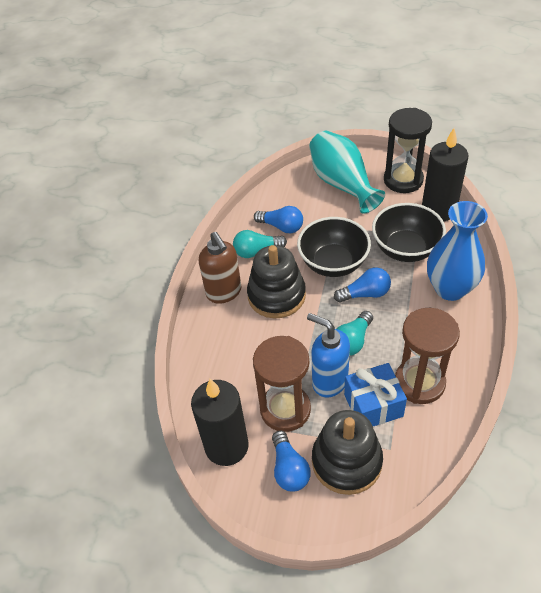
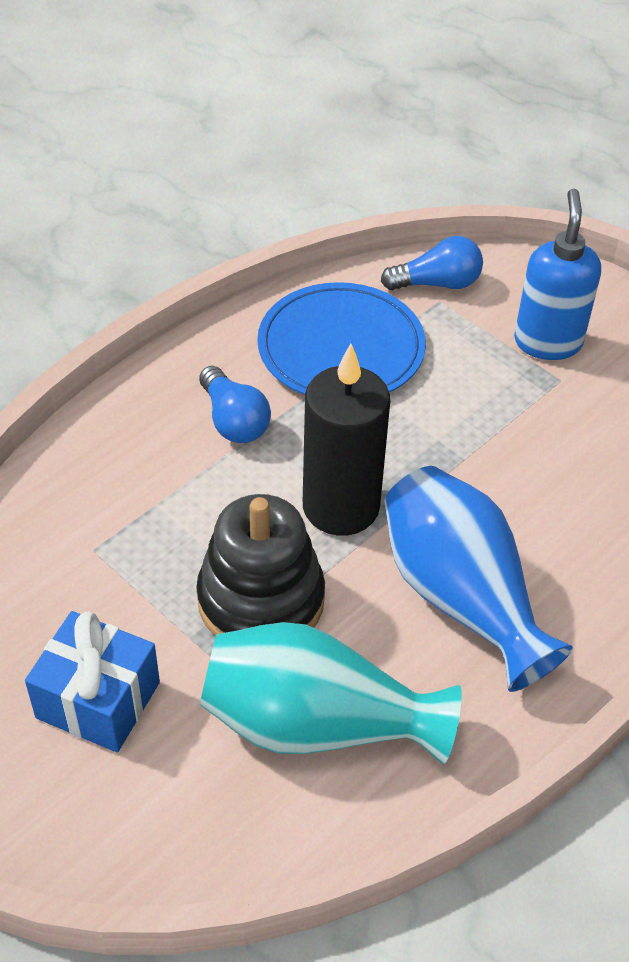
black bowl: [297,217,371,277] [372,203,446,262] = 2 -> none = 0
black candle: [191,379,249,466] [422,128,468,221] = 2 -> [303,344,390,536] = 1
black hourglass: [384,108,432,193] = 1 -> none = 0
black stacking toy: [247,245,306,318] [312,410,383,495] = 2 -> [196,494,325,637] = 1
blue light bulb: [254,206,303,233] [272,431,311,492] [334,267,391,303] = 3 -> [199,366,271,443] [381,236,483,290] = 2
blue plate: none = 0 -> [257,282,426,395] = 1
brown hourglass: [253,336,311,432] [395,308,460,404] = 2 -> none = 0
brown soap dispenser: [199,232,241,304] = 1 -> none = 0
turquoise light bulb: [233,230,287,258] [337,311,373,356] = 2 -> none = 0

